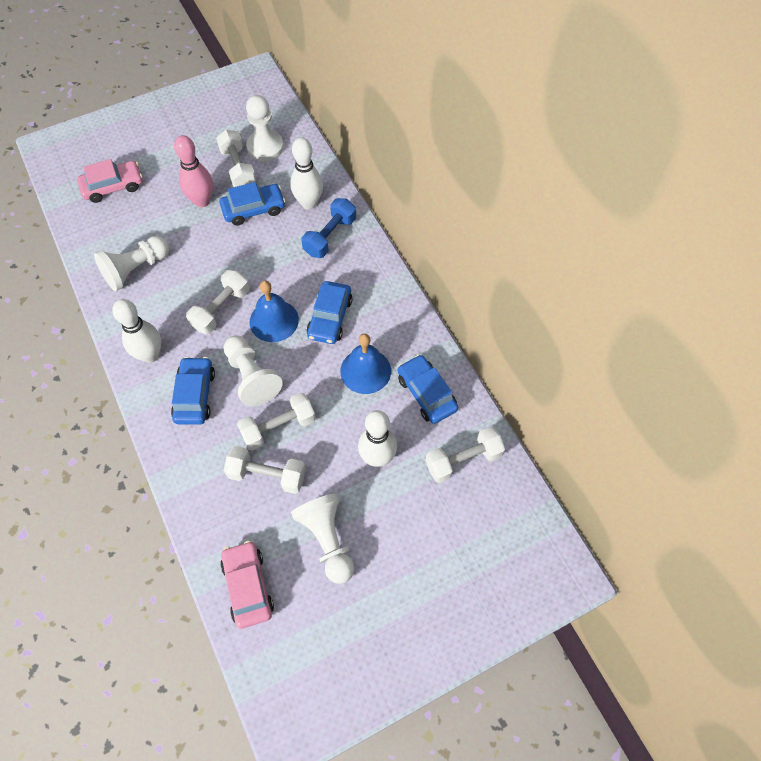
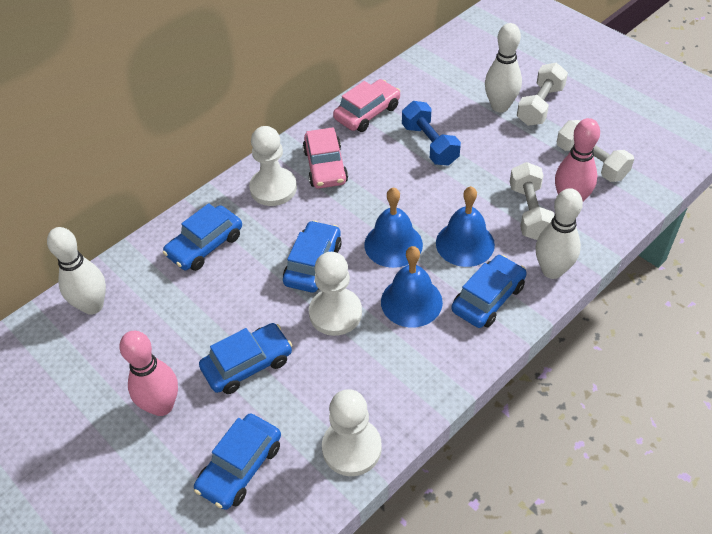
blue bell: [249,281,299,342] [340,334,391,394] = 2 -> [364,187,423,268] [381,246,443,328] [436,186,495,267] = 3
blue car: [171,357,215,425] [219,182,285,226] [307,281,353,344] [398,355,458,424] = 4 -> [163,203,242,271] [194,413,281,510] [199,323,292,394] [283,220,342,292] [451,255,527,328] = 5
pink bowling pin: [174,135,213,207] = 1 -> [119,331,178,416] [555,118,600,202] = 2
white dumbbell: [186,270,250,334] [216,130,256,187] [224,446,306,494] [237,393,316,451] [425,427,505,483] = 5 -> [510,162,555,240] [517,63,568,126] [557,120,634,182] = 3
white pawn: [94,236,169,291] [223,336,283,407] [246,95,284,161] [291,493,354,584] = 4 -> [249,126,297,206] [309,252,362,336] [322,389,382,476] = 3

